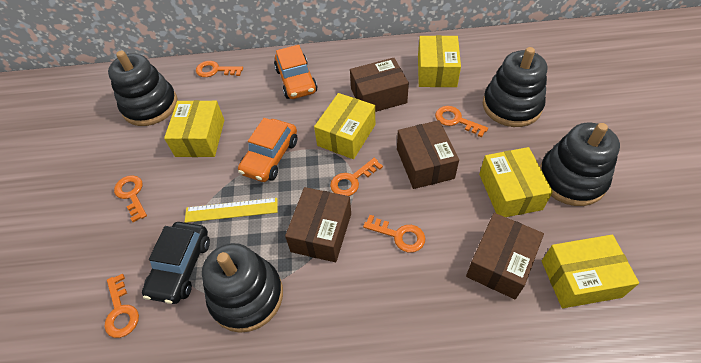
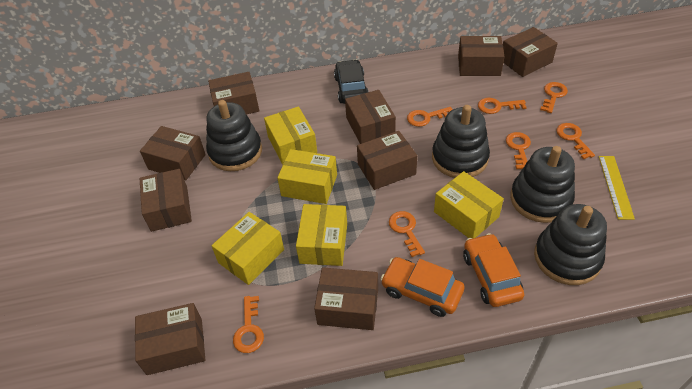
brown box: [285,187,351,262] [350,58,409,112] [397,120,459,189] [466,213,544,299] = 4 -> [135,303,205,375] [140,126,206,181] [140,169,192,232] [208,72,259,114] [314,267,378,330] [345,90,396,144] [357,131,417,190] [458,36,505,76] [503,27,558,77] = 9
orange key: [104,274,139,338] [114,175,147,222] [196,61,243,77] [330,158,383,196] [363,215,425,252] [435,106,488,137] = 6 -> [233,296,264,353] [389,211,425,257] [407,107,453,127] [478,98,527,114] [506,132,531,169] [540,82,568,113] [556,123,595,159] = 7

